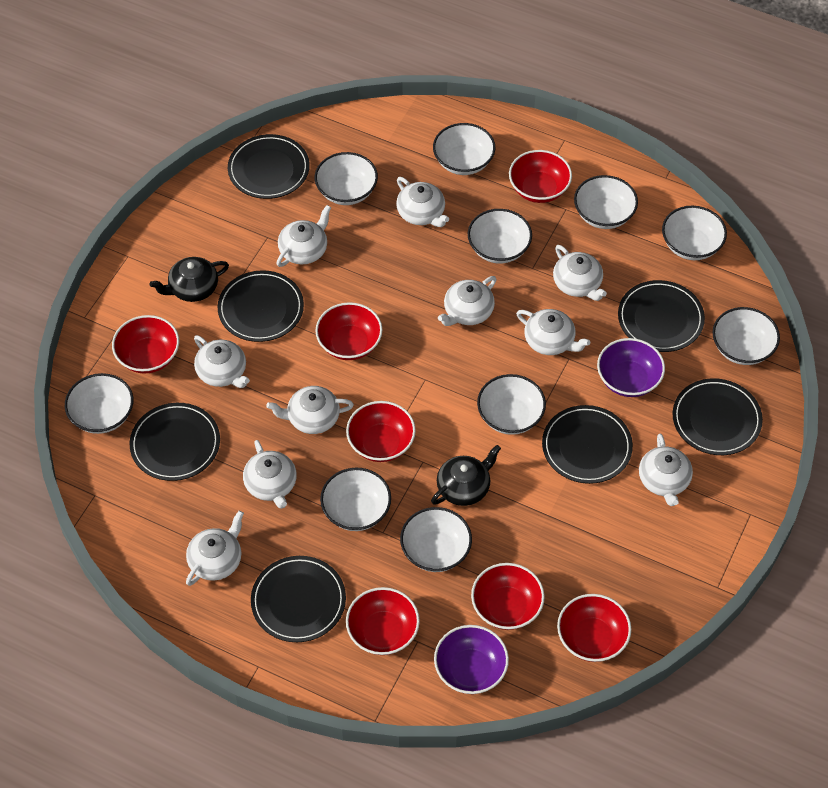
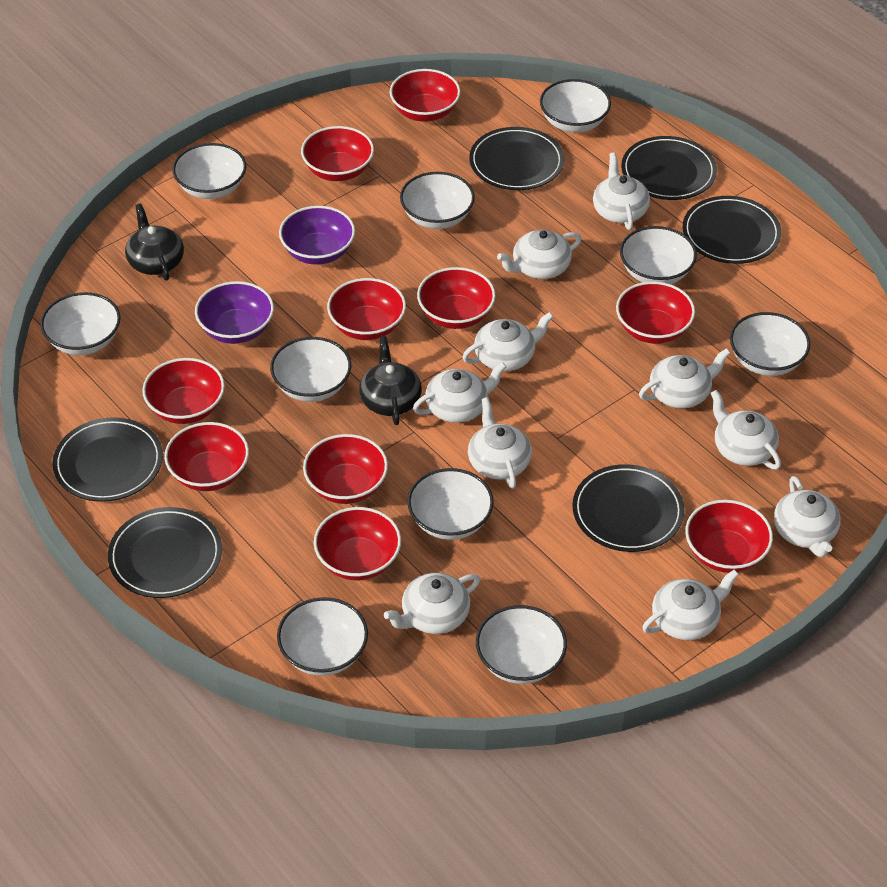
black plate: [130,403,220,481] [217,270,304,342] [228,134,310,199] [251,556,346,642] [542,405,633,484] [618,280,705,352] [673,378,763,455] = 7 -> [53,417,163,502] [108,507,222,598] [469,127,564,190] [572,464,685,552] [621,136,717,200] [683,196,781,264] = 6
red bowl: [112,315,179,374] [315,302,383,360] [346,401,416,462] [346,587,420,655] [471,563,545,630] [509,150,572,203] [557,594,631,662] = 7 -> [142,358,225,424] [164,422,249,491] [301,126,374,181] [303,434,388,504] [314,507,401,580] [327,278,406,340] [390,69,461,122] [417,267,496,329] [616,281,695,344] [685,500,773,573] = 10

